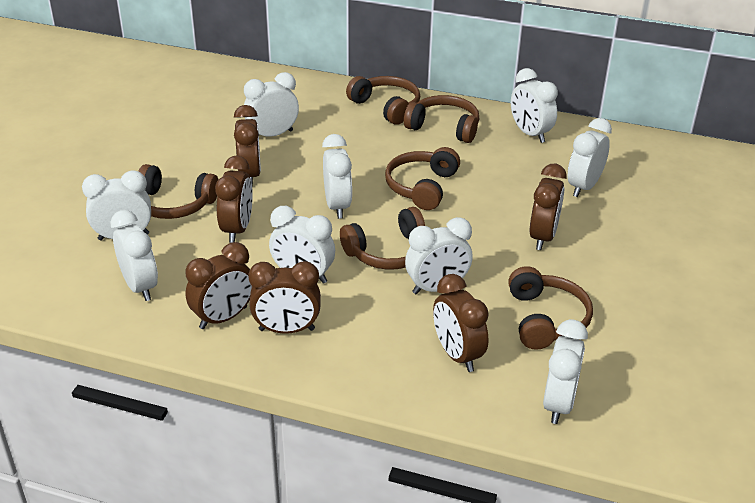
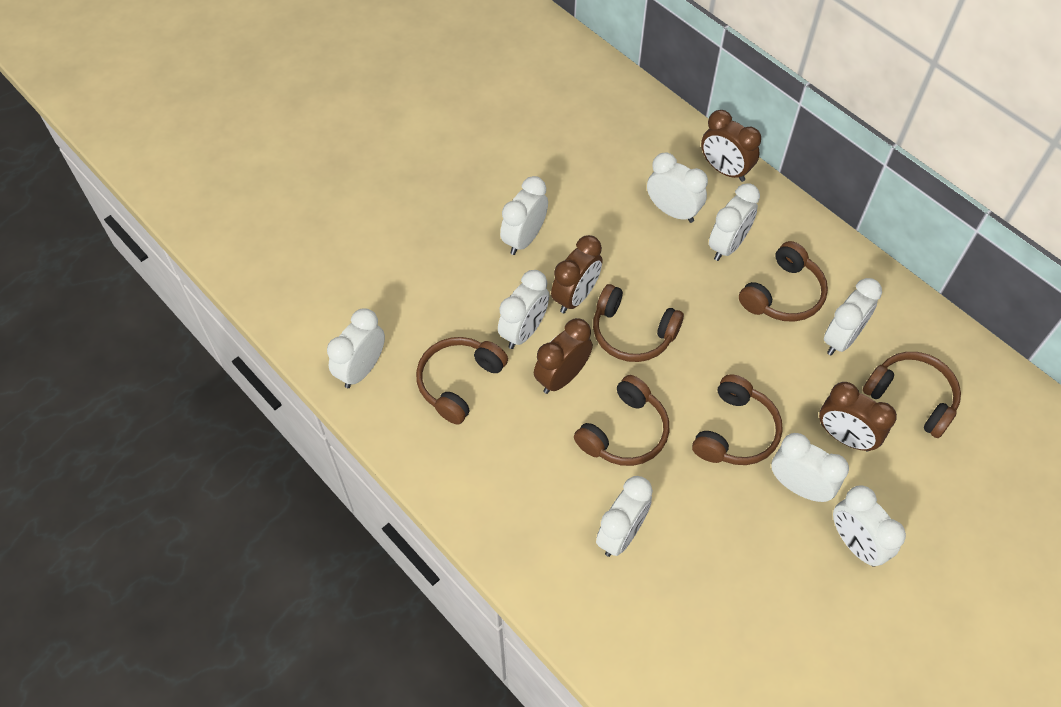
brown clock: [186,242,252,329] [215,155,253,243] [234,105,261,186] [248,261,321,334] [433,274,489,372] [530,164,567,250] = 6 -> [534,318,593,394] [551,235,602,313] [701,110,761,182] [819,382,897,452] = 4

